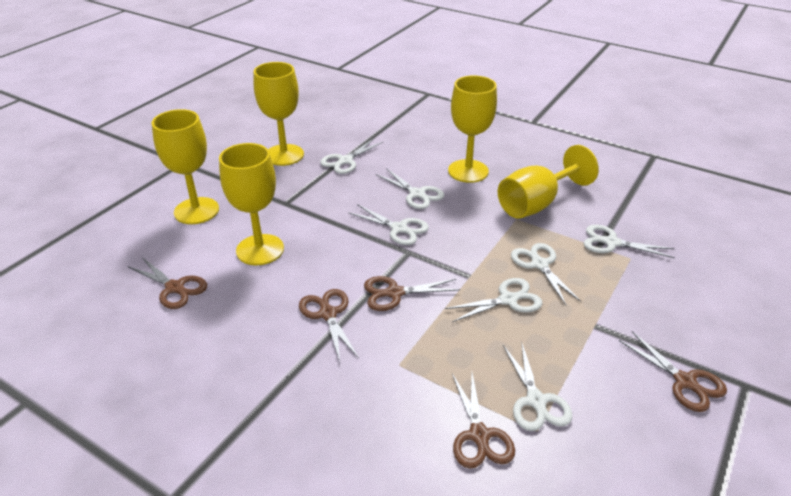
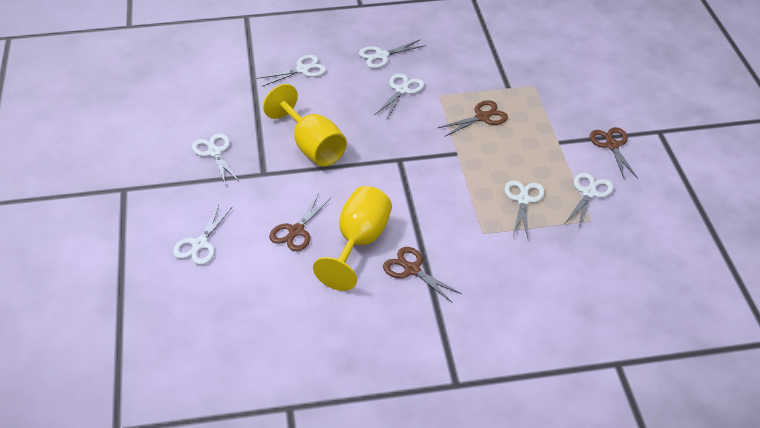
brown scissors: [128,257,207,309] [299,289,359,361] [364,276,460,311] [452,373,515,468] [619,331,727,412] = 5 -> [269,193,331,251] [383,247,463,303] [438,100,508,137] [590,127,638,179] = 4
yellow goblet: [152,109,219,224] [219,143,284,265] [254,62,304,166] [448,75,497,183] [498,145,599,219] = 5 -> [263,84,347,167] [313,186,392,291] = 2

